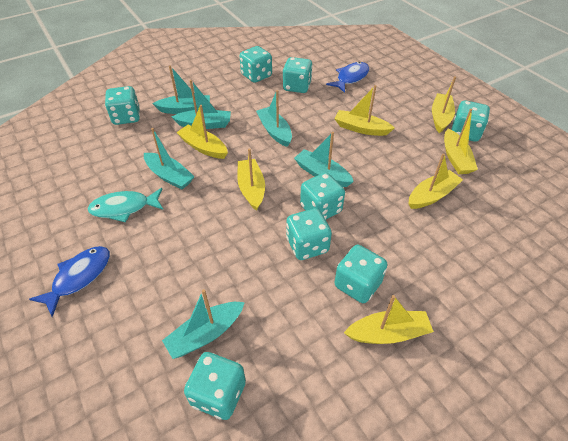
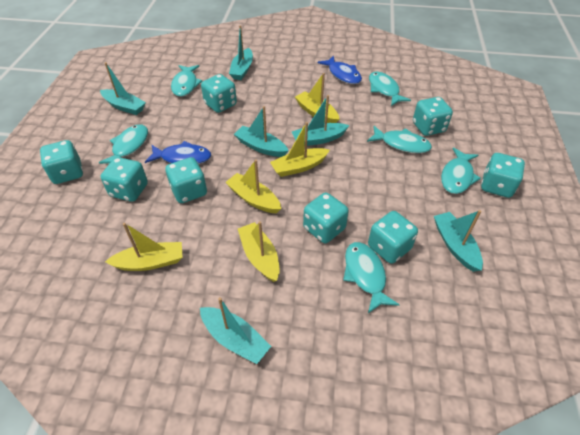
turquoise fish: [88,188,163,222] = 1 -> [99,124,148,164] [171,65,202,97] [343,242,400,313] [367,126,432,153] [369,72,411,106] [441,147,481,194] = 6
yellow boat: [176,105,228,159] [237,148,265,211] [335,85,394,136] [344,295,434,344] [408,153,463,209] [432,76,456,133] [444,109,478,174] = 7 -> [105,223,183,271] [225,159,281,213] [238,221,279,282] [270,122,330,177] [295,73,339,123] = 5

